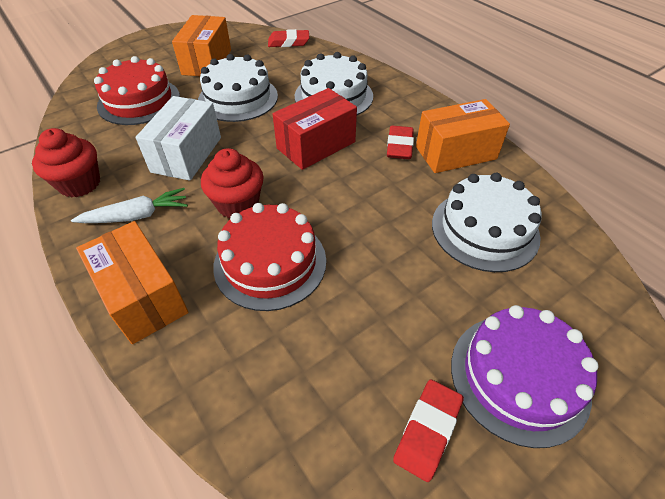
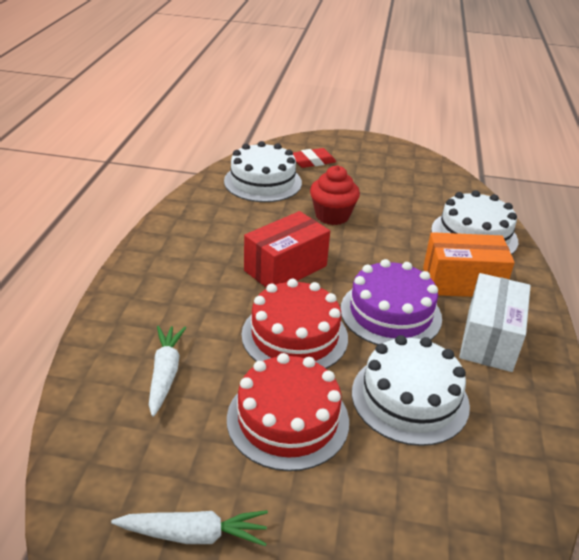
orange box: [76,221,189,344] [172,15,231,76] [416,99,510,173] = 3 -> [423,232,515,297] = 1
red cupcake: [32,128,100,198] [201,148,264,218] = 2 -> [310,166,360,225] = 1
red eraser: [268,29,310,47] [387,125,414,159] [393,379,464,482] = 3 -> [293,148,336,168] = 1
white carrot: [71,188,188,223] = 1 -> [111,510,268,546] [149,326,186,417] = 2

